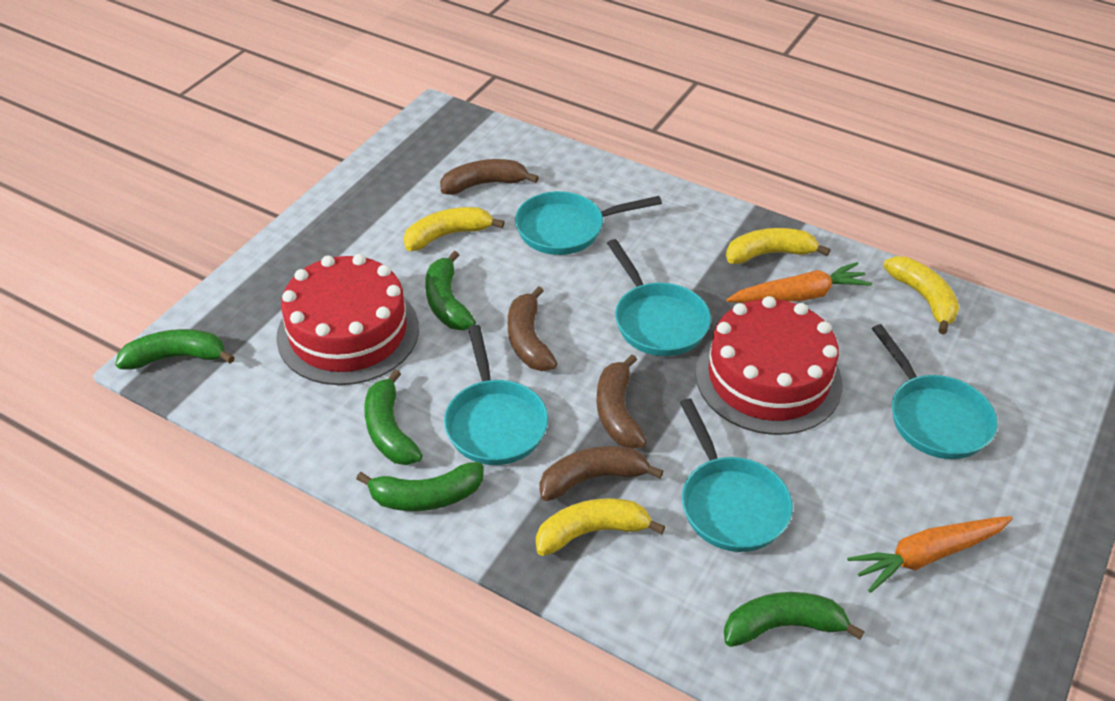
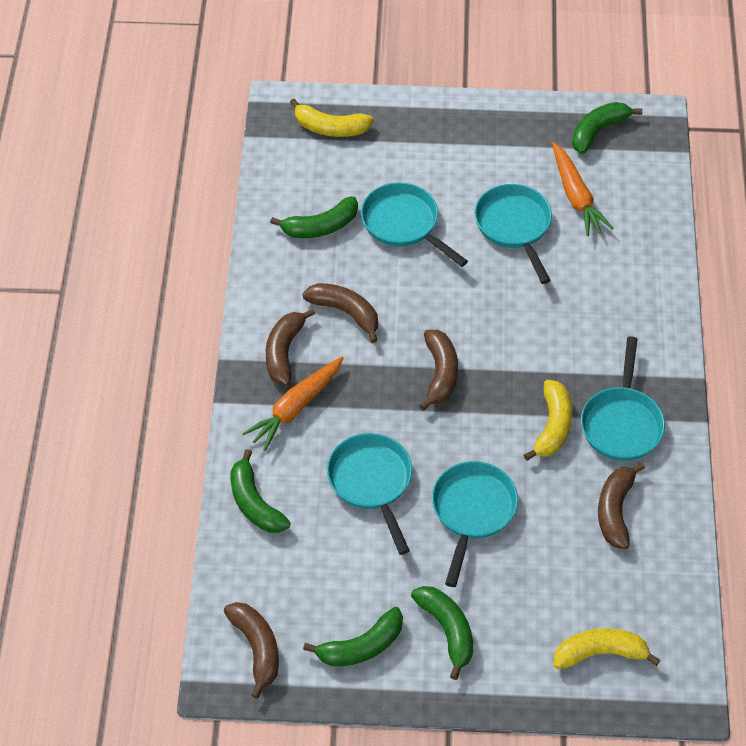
brown banana: [440,159,539,195] [508,286,558,371] [539,446,663,501] [596,354,647,448] = 4 -> [224,602,279,699] [266,308,315,386] [302,283,378,343] [419,330,458,411] [598,462,645,549] = 5
red cake: [276,254,419,385] [695,296,842,435] = 2 -> none = 0
yellow banana: [403,207,505,251] [536,498,666,556] [726,228,830,264] [883,256,959,334] = 4 -> [290,99,373,137] [524,380,572,461] [554,628,660,669] = 3

